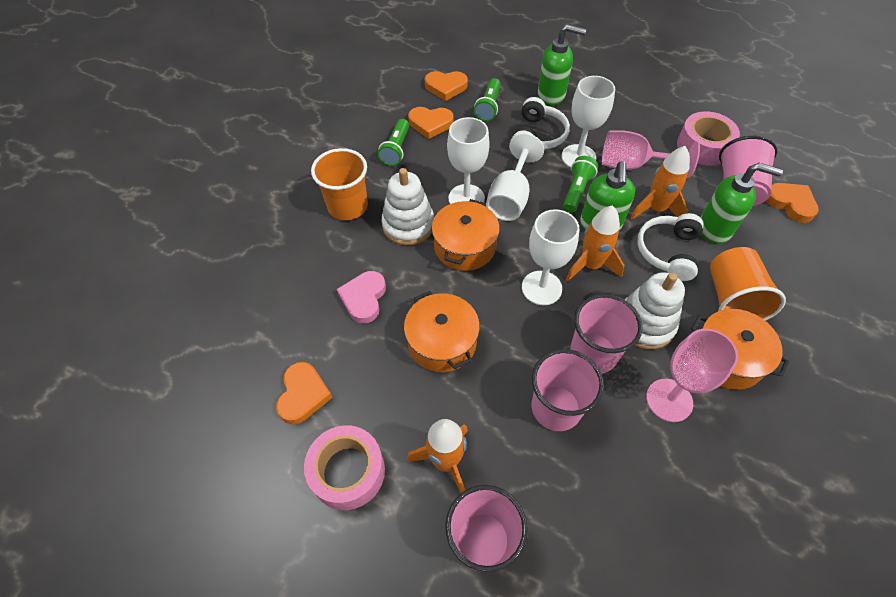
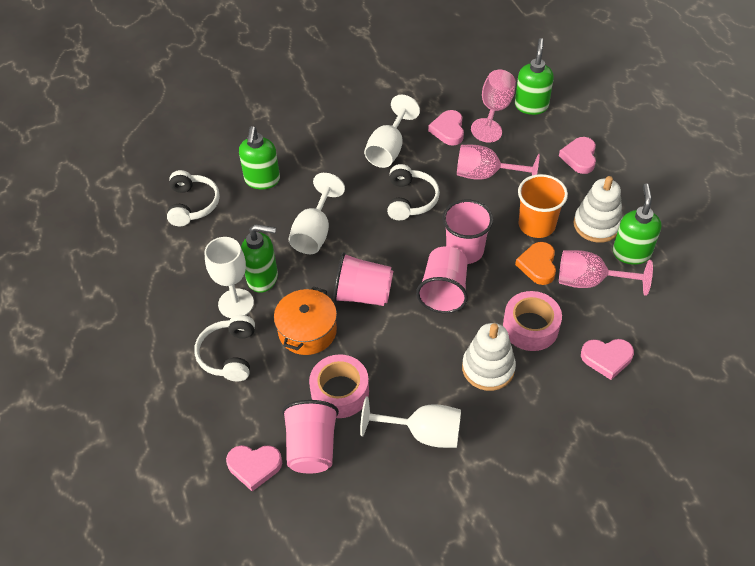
green flashlight: [378,119,409,166] [474,78,501,121] [563,156,598,213] = 3 -> none = 0
green soap dispenser: [538,24,586,105] [580,161,635,231] [701,163,783,244] = 3 -> [239,126,280,189] [241,224,278,293] [515,38,554,115] [613,184,662,265] = 4
orange cup: [311,148,368,220] [710,247,786,321] = 2 -> [518,174,568,238] = 1
orange heart: [276,362,333,424] [408,107,454,139] [425,71,468,101] [766,183,819,223] = 4 -> [515,242,556,285] = 1
orange pot: [404,291,480,372] [432,199,500,271] [691,309,789,390] = 3 -> [274,287,337,355] = 1
orange rocket: [407,419,468,494] [566,206,624,282] [630,146,690,220] = 3 -> none = 0
pink goblet: [602,131,700,178] [646,329,738,422] = 2 -> [457,145,540,180] [471,70,516,143] [559,250,653,296] = 3
pink heart: [337,271,386,323] = 1 -> [226,445,282,491] [428,110,464,146] [559,137,596,174] [581,339,634,380] = 4
white headphones: [512,97,570,149] [637,213,704,281] = 2 -> [167,170,220,226] [194,315,255,382] [387,164,440,220] = 3

